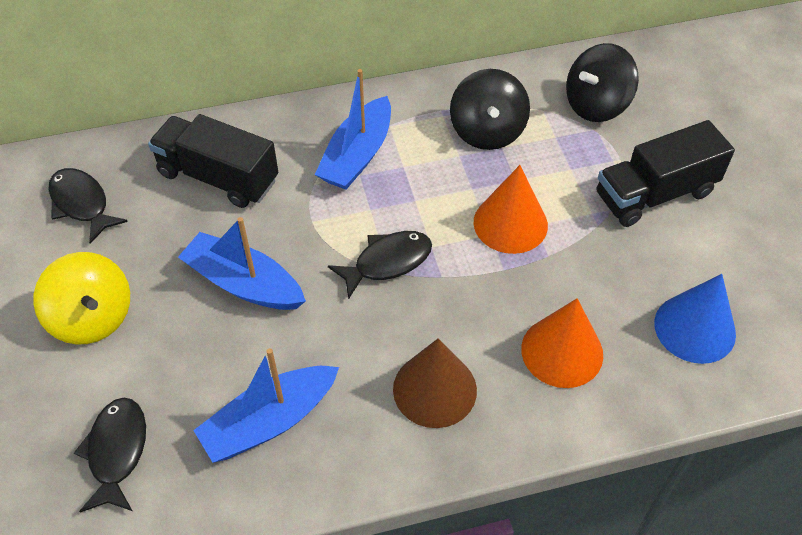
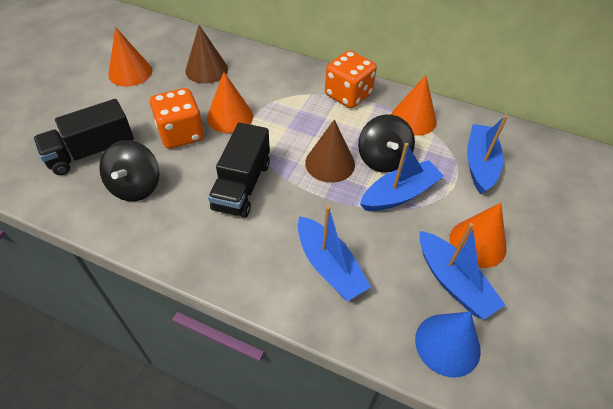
black fish: [49,168,128,244] [74,398,146,513] [328,231,432,299] = 3 -> none = 0
blue boat: [178,217,306,310] [193,348,339,463] [315,69,391,190] = 3 -> [298,206,371,301] [360,143,444,211] [420,223,505,320] [467,115,508,194] = 4
brown cone: [393,338,477,428] = 1 -> [185,25,228,84] [305,119,355,183] = 2
orange cone: [474,165,548,254] [521,298,603,388] = 2 -> [108,27,152,86] [207,72,253,133] [391,75,437,136] [450,203,506,268] = 4
orange dice: none = 0 -> [150,88,204,149] [325,50,377,108] = 2
yellow spinning top: [33,252,130,345] = 1 -> none = 0

